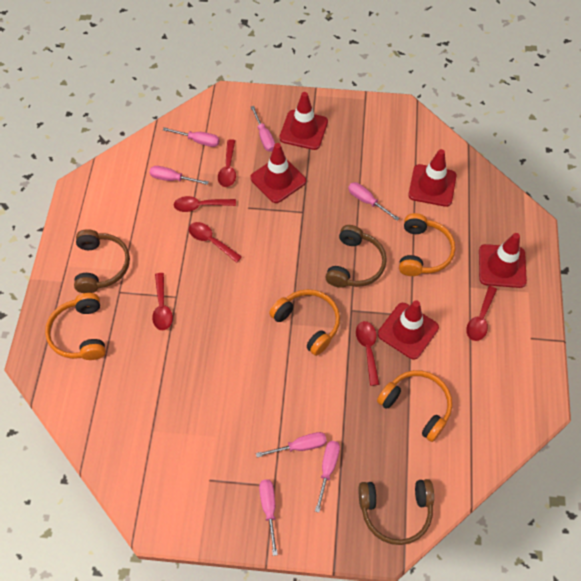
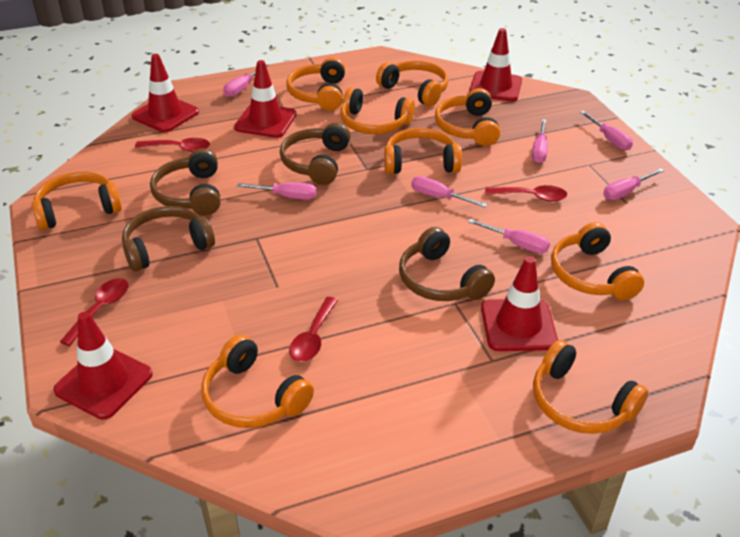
brown headphones: [74,229,130,293] [325,225,387,288] [359,479,434,545] = 3 -> [122,206,215,271] [150,148,221,215] [280,122,351,185] [399,227,495,301] = 4
orange headphones: [45,293,106,360] [269,289,340,356] [377,370,452,442] [399,213,455,276] = 4 -> [32,171,122,230] [201,335,314,428] [286,57,345,111] [340,87,415,134] [376,61,448,107] [384,128,462,174] [435,88,500,146] [533,340,648,434] [551,222,644,300] = 9
red spoon: [152,273,173,330] [174,196,236,212] [189,222,242,263] [218,139,236,187] [356,321,380,386] [466,286,497,341] = 6 -> [60,278,128,346] [135,138,210,152] [289,297,338,362] [485,185,567,201] = 4

